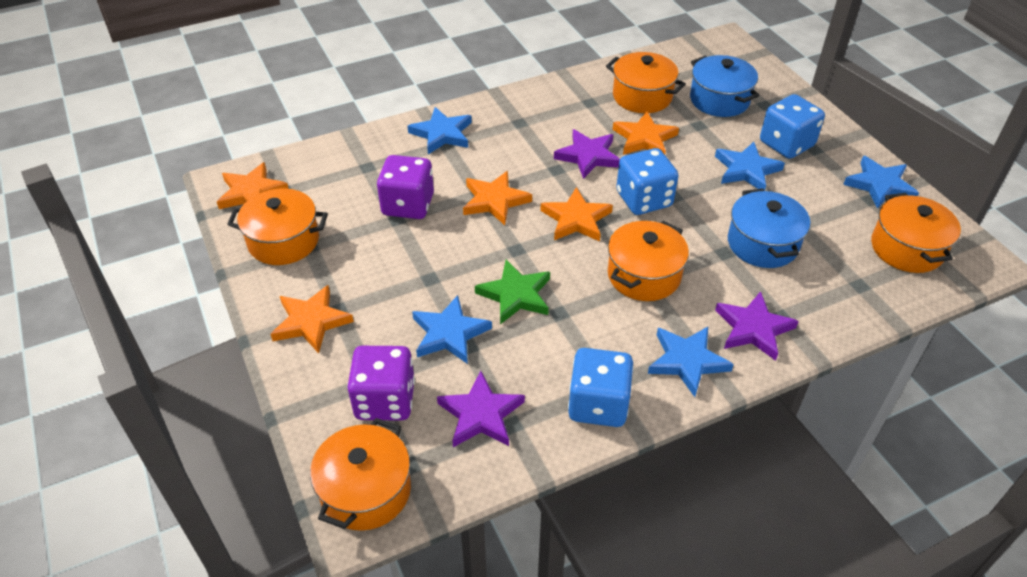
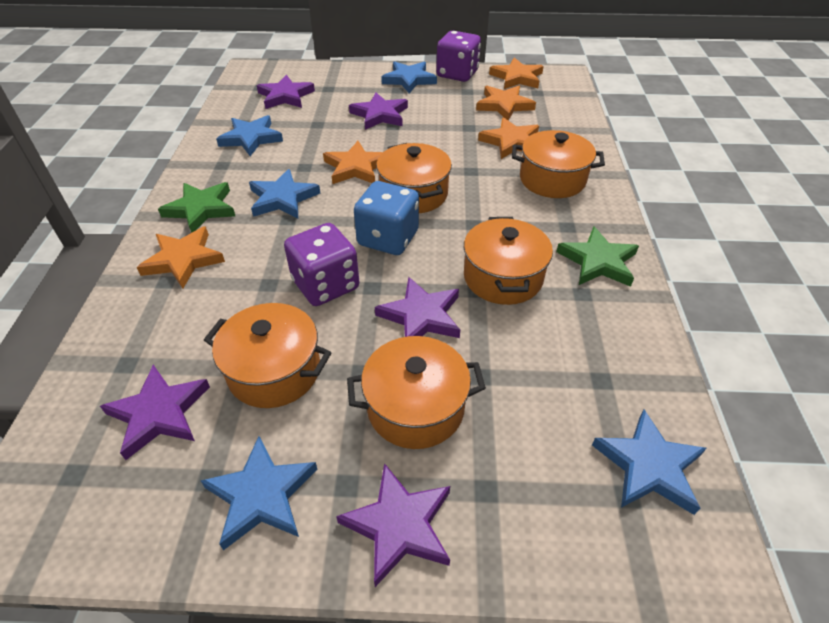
blue dice: [568,348,634,427] [616,148,678,215] [760,94,825,159] = 3 -> [354,181,419,255] = 1
blue pot: [690,55,759,117] [728,188,810,268] = 2 -> none = 0
green star: [475,260,550,324] = 1 -> [158,182,235,233] [556,226,639,287] = 2
purple star: [437,371,525,447] [554,129,620,179] [715,291,799,361] = 3 -> [100,365,210,460] [257,75,315,109] [336,463,450,587] [349,92,408,130] [375,277,460,338] = 5

